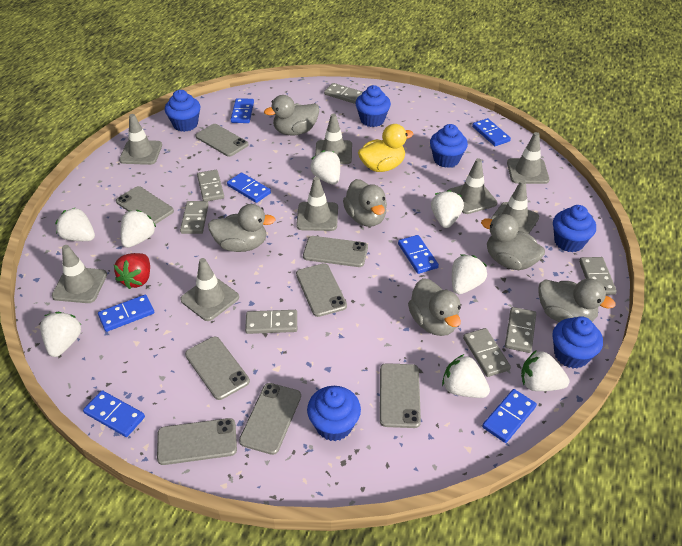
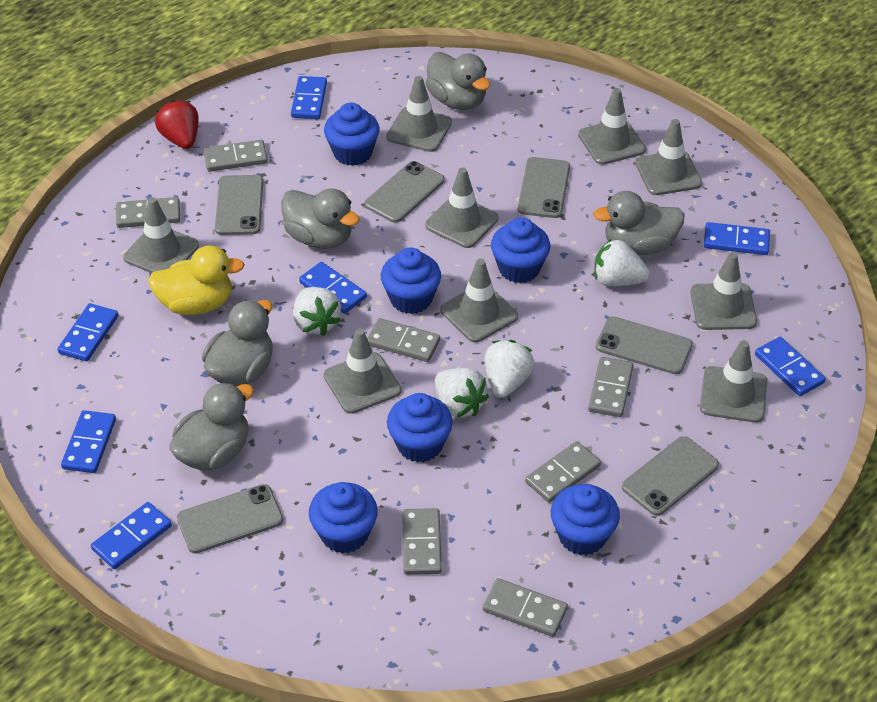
grey duck: [208,204,276,252] [264,95,319,135] [343,179,387,227] [408,278,461,336] [481,214,545,270] [538,278,616,322] = 6 -> [169,382,254,470] [202,300,273,387] [281,188,360,249] [426,52,490,110] [593,191,684,255] = 5
grey phone: [116,186,174,225] [157,418,237,465] [185,337,250,400] [196,124,248,157] [239,383,301,455] [296,263,347,317] [303,236,368,267] [380,363,421,428] = 8 -> [177,484,283,554] [215,175,263,235] [364,161,445,223] [518,157,570,218] [596,316,693,374] [622,436,719,516] = 6
grey traffic cone: [52,245,107,303] [119,114,162,165] [180,258,239,321] [296,177,338,231] [315,114,352,164] [449,158,497,214] [491,180,539,234] [507,132,549,184] = 8 -> [123,197,199,273] [324,329,401,414] [386,76,452,152] [425,167,498,248] [440,259,518,343] [578,88,646,165] [635,119,702,195] [690,252,757,330] [700,340,767,423] = 9
white strawberry: [40,312,81,357] [55,208,95,241] [121,210,156,248] [310,150,340,185] [431,190,464,228] [442,354,490,398] [452,254,487,294] [521,350,570,391] = 8 -> [293,287,341,336] [435,368,489,418] [484,340,535,398] [594,238,650,286] = 4

